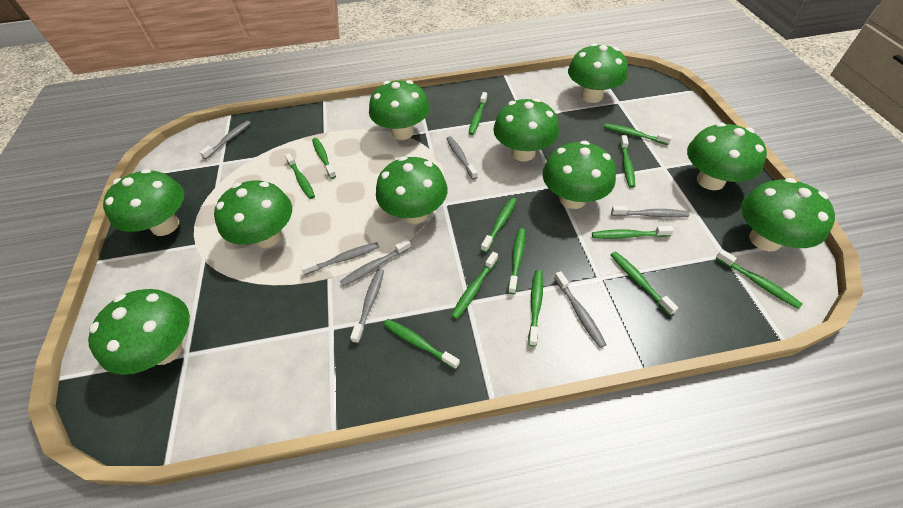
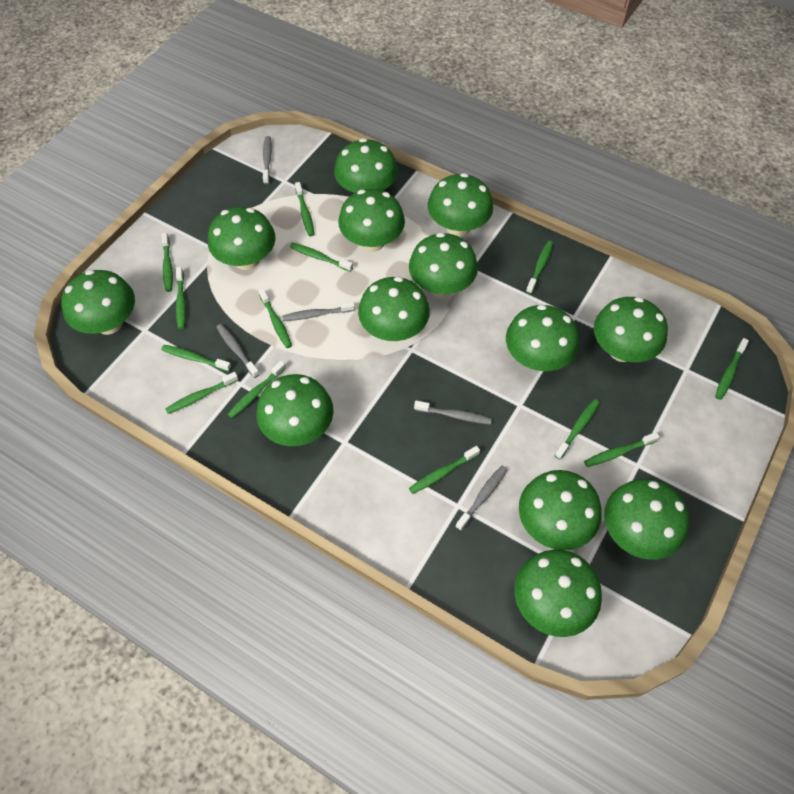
green mushroom: [88,289,190,375] [103,169,184,236] [214,180,292,248] [369,80,430,140] [376,156,448,224] [493,98,559,161] [543,141,616,209] [568,43,628,103] [687,123,767,190] [741,178,835,251] = 10 -> [61,270,135,335] [208,207,275,270] [256,374,333,446] [334,138,398,193] [338,189,405,252] [358,277,430,342] [409,233,478,297] [428,173,493,237] [506,304,579,371] [514,550,602,637] [519,470,601,550] [594,297,668,362] [604,479,689,560] = 13
grey toothbrush: [199,121,251,159] [300,242,379,275] [340,239,411,286] [350,269,384,343] [446,136,477,180] [554,271,606,348] [611,206,689,218] = 7 -> [216,324,260,378] [263,136,272,184] [282,301,355,321] [414,401,492,424] [455,465,508,531] = 5

